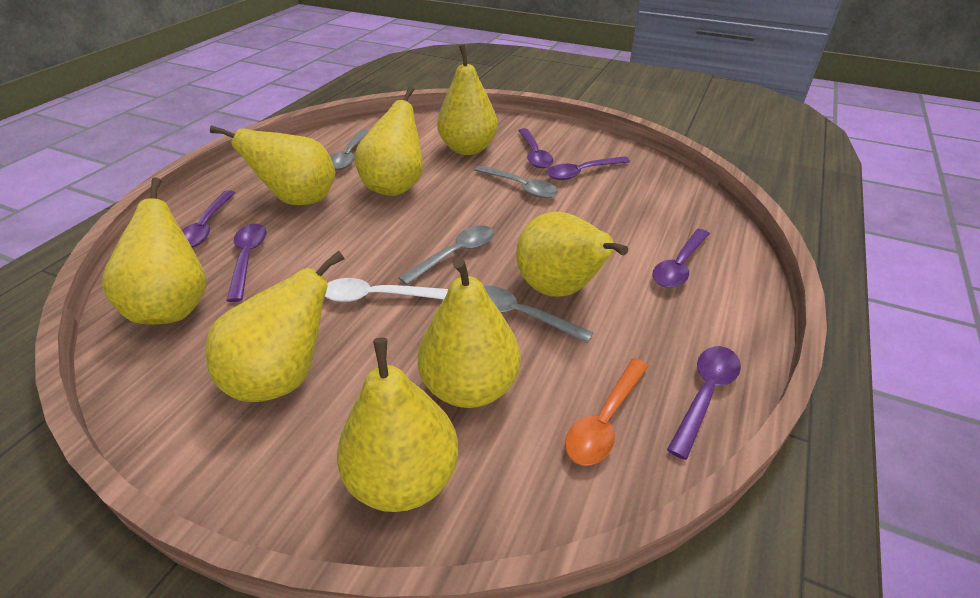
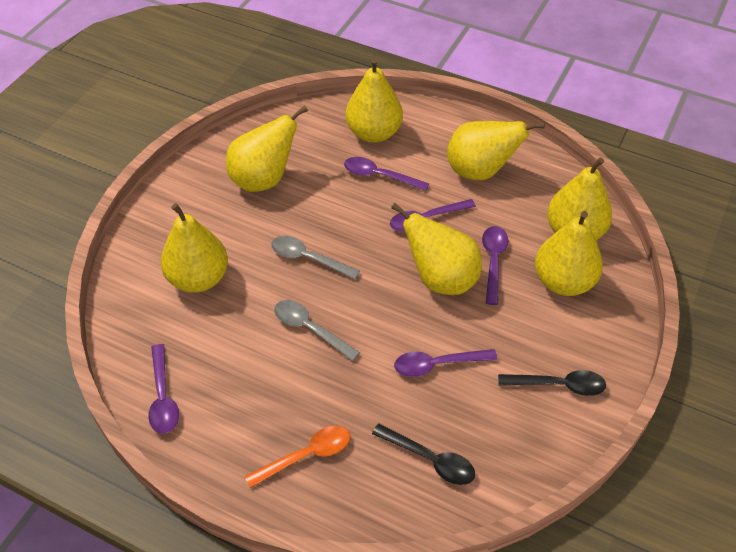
black spoon: none = 0 -> [372,424,475,485] [498,370,606,396] = 2
grey spoon: [330,129,369,170] [399,225,494,285] [474,165,558,198] [484,286,593,343] = 4 -> [271,236,360,279] [274,300,360,361] = 2
purple spoon: [182,190,235,248] [226,224,267,302] [518,128,553,168] [546,156,630,180] [652,229,710,288] [667,346,741,460] = 6 -> [148,344,179,434] [344,157,429,191] [390,199,476,232] [394,349,497,377] [482,226,508,305] = 5
white spoon: [325,278,448,302] = 1 -> none = 0
yellow pear: [102,177,207,324] [206,251,345,402] [210,125,335,205] [337,338,459,512] [354,86,423,196] [417,258,521,408] [437,45,498,155] [516,212,628,297] = 8 -> [161,203,228,293] [226,106,308,192] [345,58,403,143] [391,203,482,295] [447,121,545,180] [535,211,603,296] [547,158,612,240] = 7

